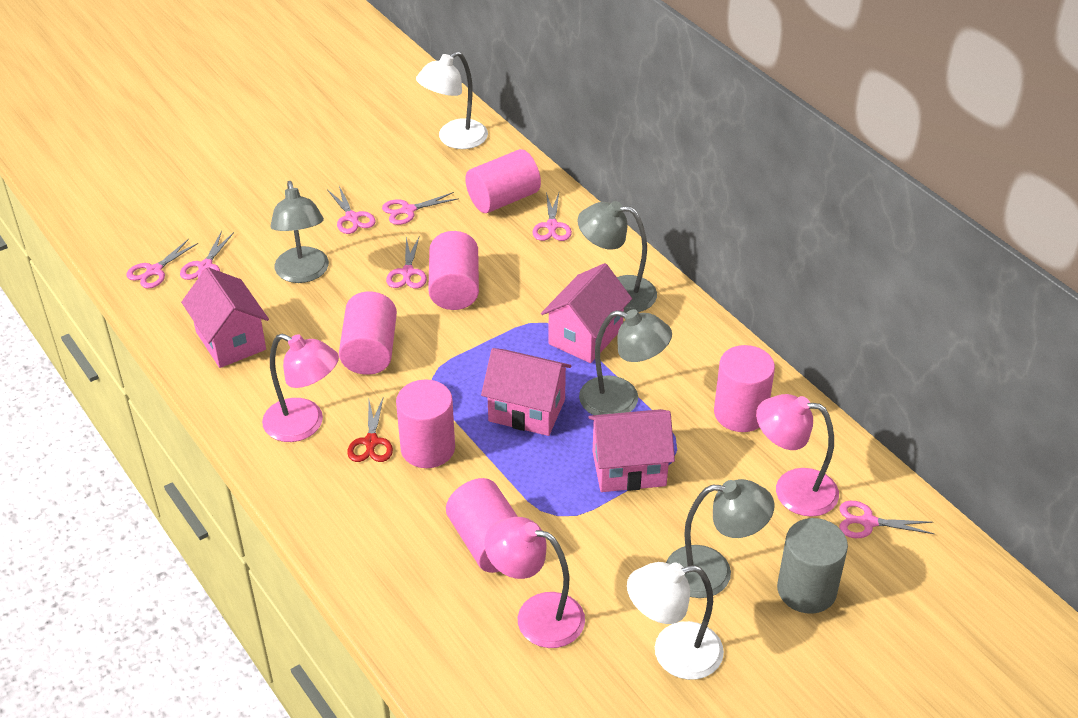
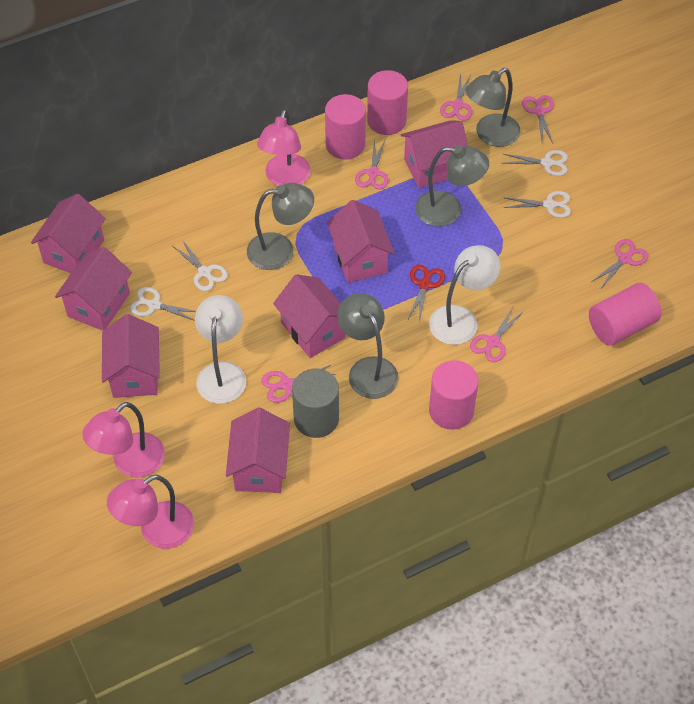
pink cylinder: [339,292,397,375] [396,379,455,468] [428,231,479,310] [446,478,518,573] [465,149,541,213] [714,345,775,432] = 6 -> [325,94,366,159] [367,70,408,135] [429,360,478,430] [589,283,661,346] = 4
pink house: [181,267,269,368] [481,348,572,436] [541,263,632,363] [589,409,675,492] = 4 -> [31,194,106,273] [55,247,132,331] [102,314,160,398] [226,408,290,493] [273,274,346,358] [327,200,395,283] [401,120,468,188] = 7
pink scissors: [126,239,198,289] [180,231,234,280] [328,186,376,234] [382,192,459,225] [386,237,427,289] [532,192,572,241] [839,501,934,538] = 7 -> [261,365,335,403] [355,139,388,189] [440,73,472,121] [470,307,524,362] [522,95,554,143] [591,239,648,288] = 6
white scissors: none = 0 -> [130,287,196,321] [173,240,228,291] [503,150,568,176] [504,191,571,218] = 4

